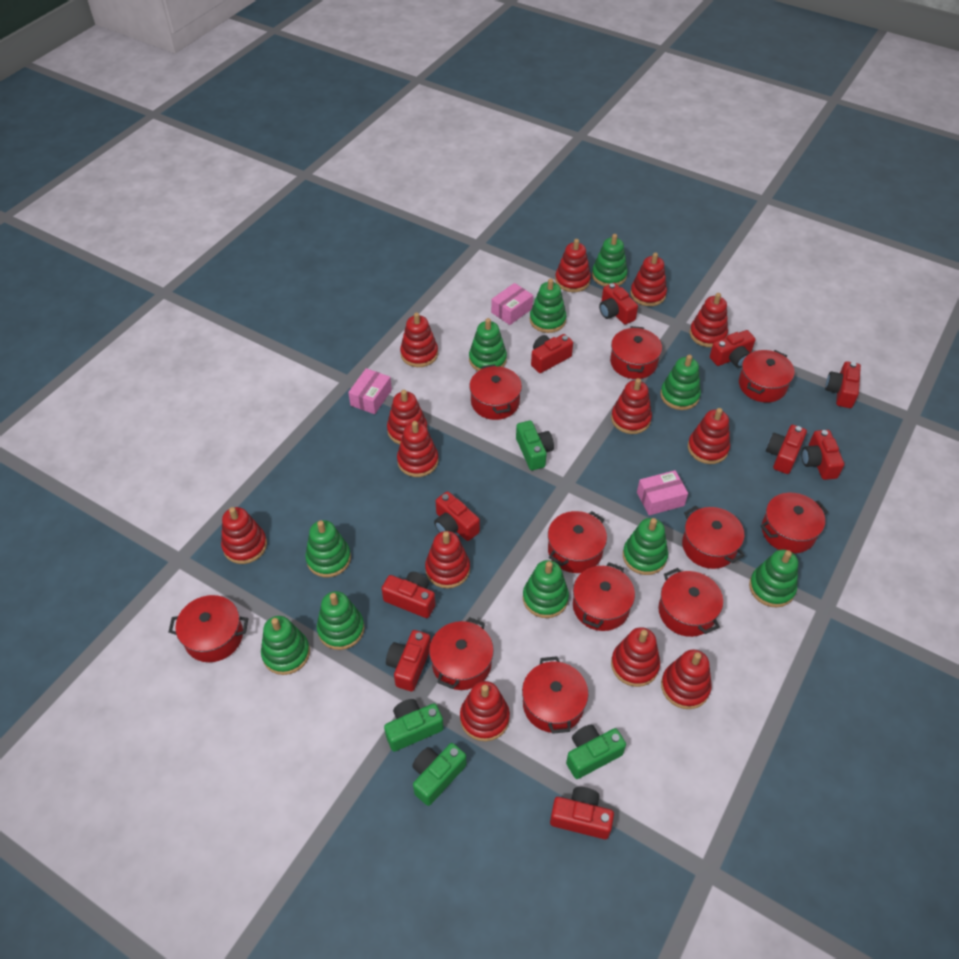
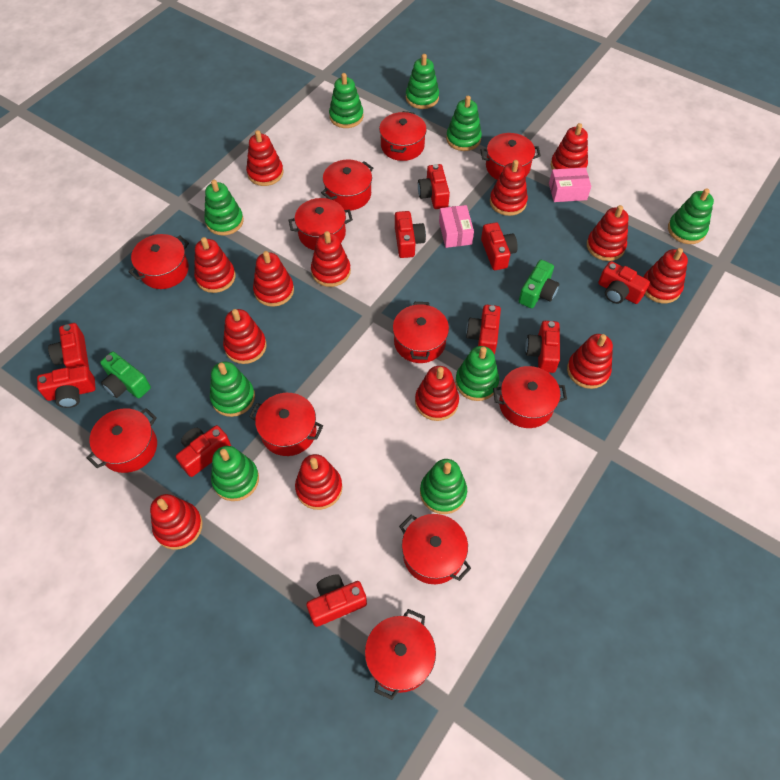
green camera: [384,699,444,752] [412,743,466,806] [516,420,554,470] [566,725,626,779] = 4 -> [100,352,151,398] [519,260,559,308] = 2
green stacking toy: [261,616,310,675] [305,520,351,577] [317,591,365,650] [469,318,507,371] [523,560,569,618] [530,279,566,333] [592,234,628,286] [623,518,668,575] [660,355,701,410] [749,550,798,607] = 10 -> [204,180,244,236] [210,362,255,417] [211,446,259,501] [329,73,363,128] [406,54,439,109] [420,459,467,514] [446,96,482,151] [455,346,499,401] [668,188,714,244] = 9
pink box: [348,368,392,414] [491,283,533,325] [637,470,688,515] = 3 -> [439,205,474,248] [549,167,591,202] = 2

